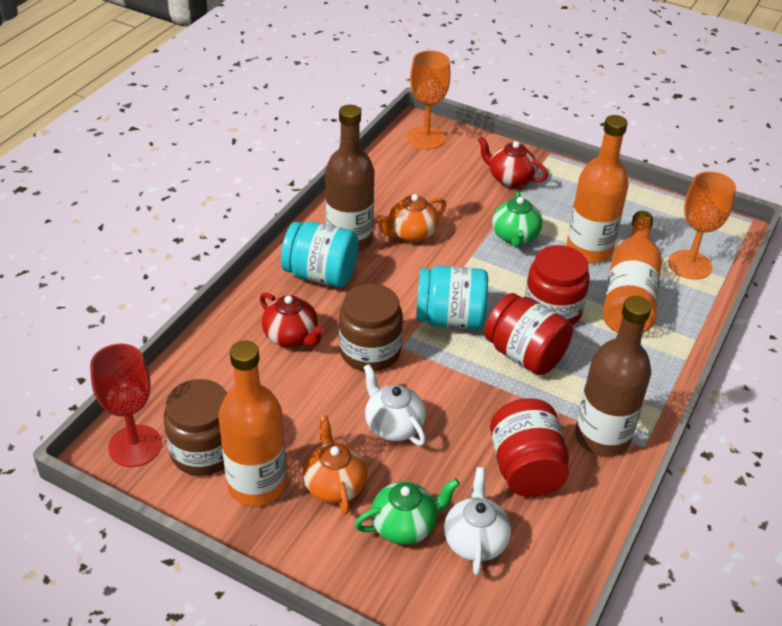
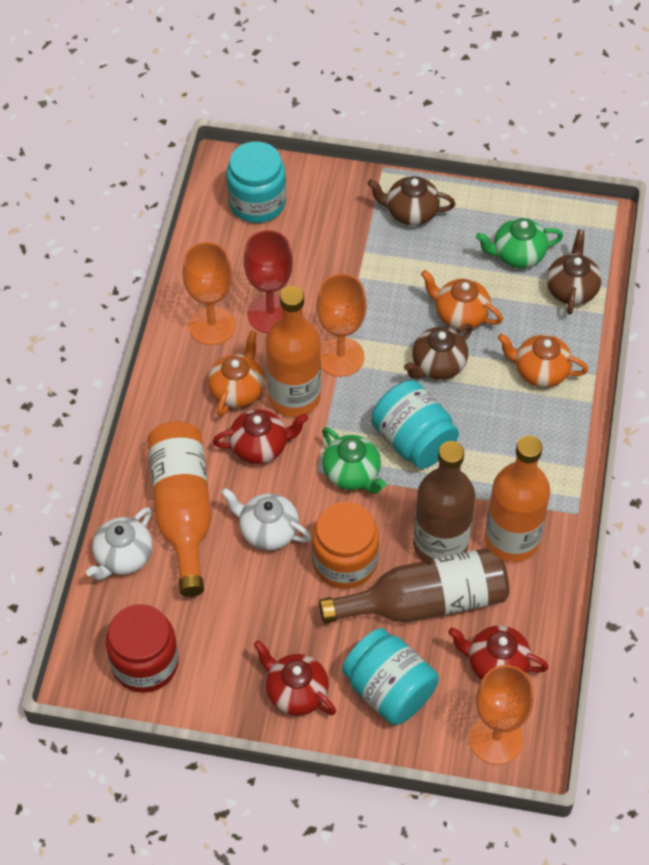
brown jar: [163,379,227,476] [339,284,403,371] = 2 -> none = 0
brown teapot: none = 0 -> [367,176,455,226] [404,324,473,380] [547,229,602,315] = 3
orange goblet: [408,51,450,150] [668,171,736,280] = 2 -> [182,242,235,345] [317,274,367,377] [469,665,534,765] = 3
orange jar: none = 0 -> [312,502,379,589] = 1
orange teapot: [303,415,367,515] [376,194,446,242] = 2 -> [208,330,265,417] [421,270,503,330] [498,334,588,387] = 3
red jar: [484,293,573,375] [490,398,569,497] [525,245,590,326] = 3 -> [106,604,179,693] = 1
red teapot: [260,293,325,347] [477,136,548,187] = 2 -> [213,409,308,464] [254,640,336,716] [448,625,549,680] = 3
turquoise jar: [281,221,358,287] [416,266,488,329] = 2 -> [226,141,286,223] [342,628,439,725] [371,380,459,469] = 3

